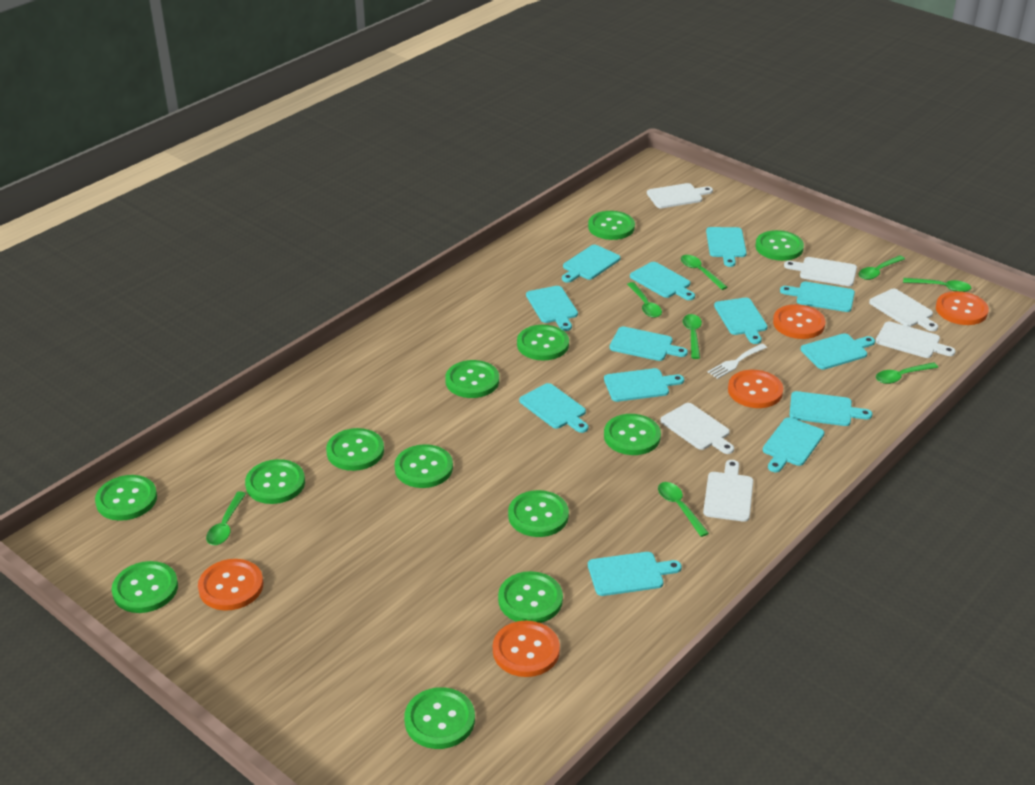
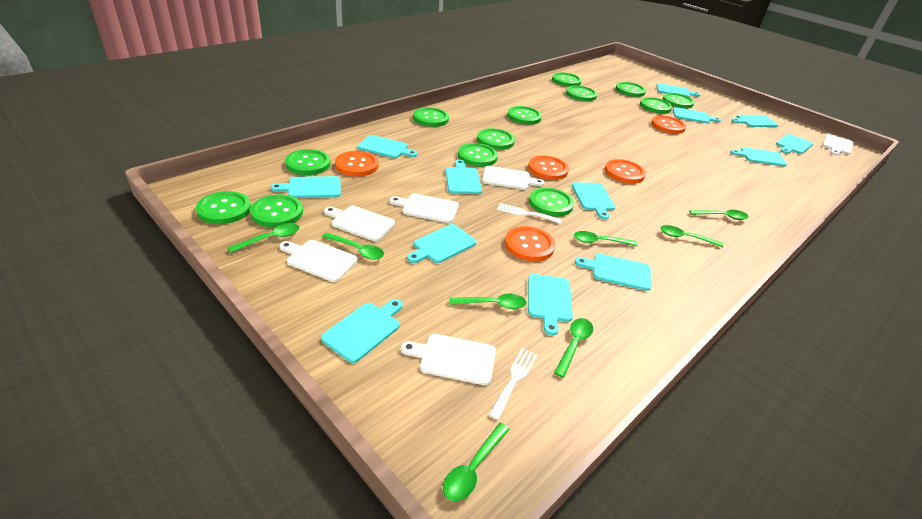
white fork: [708,343,767,379] = 1 -> [489,348,537,420] [497,203,562,224] = 2

